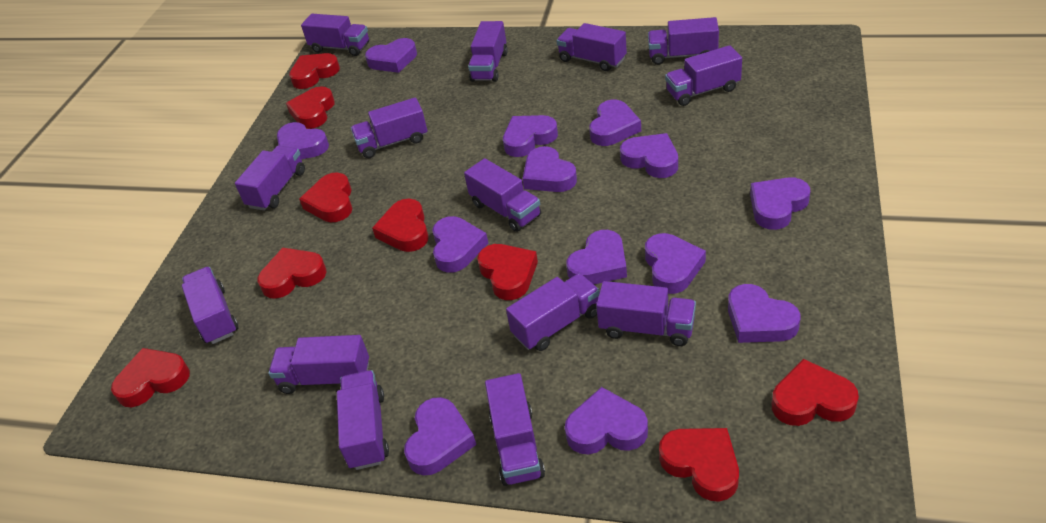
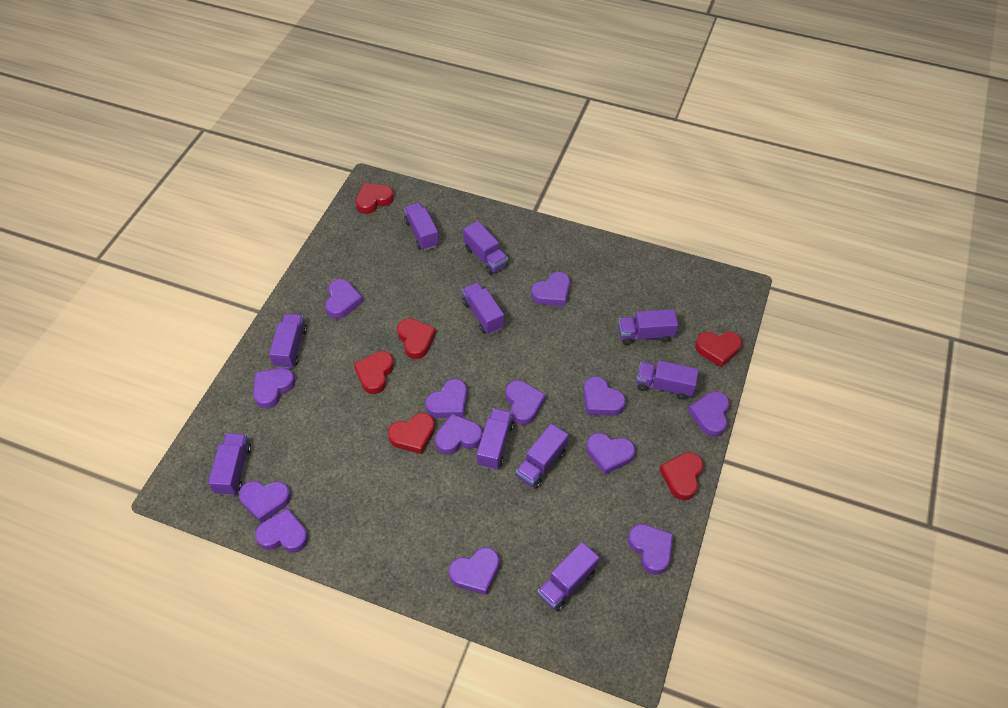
purple truck: [182,267,239,344] [235,145,305,211] [268,335,369,394] [301,14,369,56] [337,370,389,470] [351,98,427,158] [464,158,541,232] [468,21,508,82] [485,373,545,486] [506,273,600,351] [556,23,627,71] [596,281,696,346] [648,17,719,65] [665,45,742,106] = 14 -> [208,433,251,496] [269,314,307,369] [404,202,439,250] [462,282,504,335] [463,221,508,275] [477,408,514,470] [516,424,569,489] [538,542,600,611] [619,309,678,345] [636,360,699,400] = 10
red heart: [111,348,190,407] [257,248,327,299] [286,87,335,129] [289,53,340,89] [299,172,353,222] [372,199,429,252] [477,244,538,300] [659,428,739,502] [772,359,859,426] = 9 -> [354,351,394,394] [355,183,394,214] [388,413,435,454] [397,318,436,359] [660,452,703,500] [695,331,742,367] = 6

